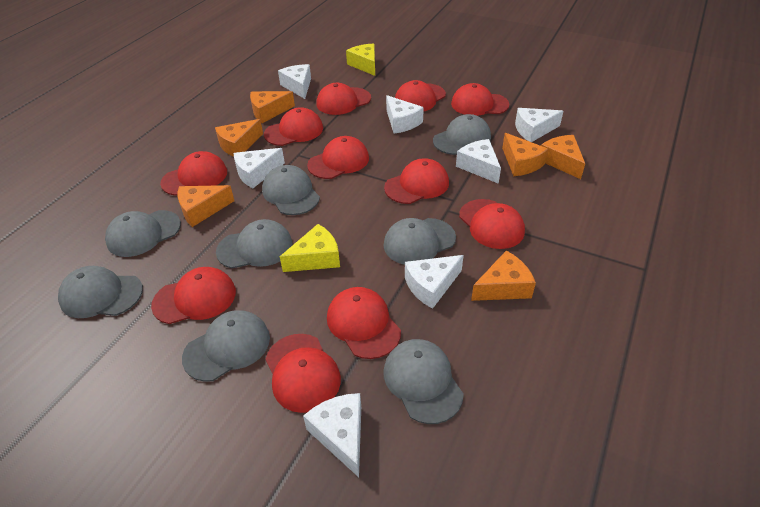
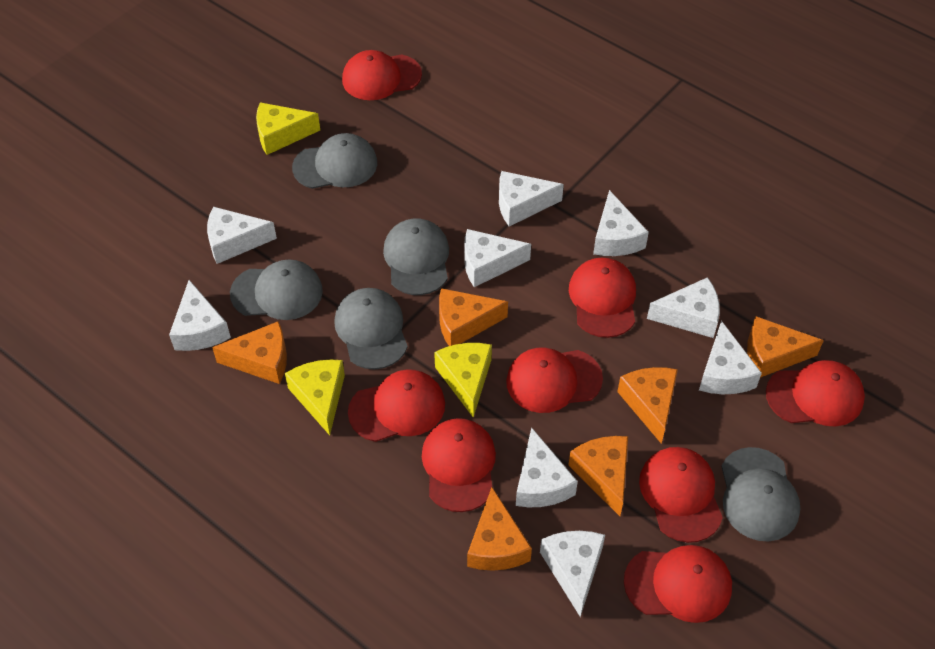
grey cap: [58,266,143,318] [105,210,181,257] [182,310,270,382] [216,219,292,268] [262,165,320,215] [383,339,464,424] [384,218,456,265] [433,114,491,155] = 8 -> [230,260,323,320] [292,133,377,189] [334,288,408,370] [383,218,449,295] [721,447,800,541] = 5
red cap: [151,267,236,324] [160,151,227,196] [264,107,323,146] [266,334,341,413] [307,136,369,179] [316,83,371,115] [327,287,401,359] [384,158,449,204] [395,80,446,112] [451,83,509,116] [459,199,525,249] = 11 -> [342,50,422,100] [348,369,445,442] [422,418,496,512] [506,347,603,413] [569,258,636,338] [624,545,732,623] [639,447,723,543] [766,360,865,426] = 8
white cheese: [234,148,285,188] [278,64,311,99] [303,393,361,477] [386,95,424,134] [405,255,464,309] [456,139,501,184] [515,108,564,142] = 7 -> [169,280,231,351] [207,207,277,264] [464,229,531,287] [499,171,564,226] [516,427,578,507] [540,531,605,617] [593,190,649,256] [647,277,720,338] [699,321,762,394] = 9
yellow cheese: [280,224,340,272] [346,43,375,76] = 2 -> [256,102,320,155] [285,359,345,435] [434,343,492,417] = 3

